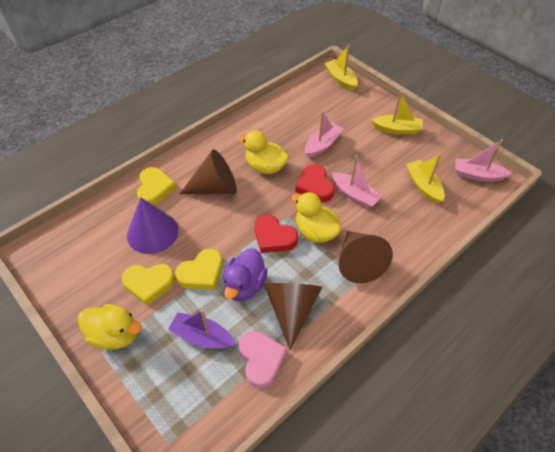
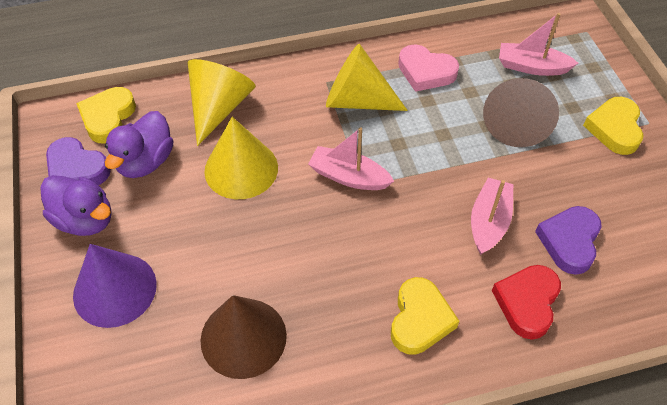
brown cone: [180,149,237,194] [264,283,322,350] [339,231,393,283] = 3 -> [201,295,287,379] [483,78,559,147] = 2
purple boat: [168,310,235,349] = 1 -> none = 0
purple duck: [223,248,268,302] = 1 -> [41,175,111,236] [105,111,173,178] = 2
purple heart: none = 0 -> [46,137,111,185] [535,206,602,275] = 2
red heart: [254,215,298,253] [296,164,335,202] = 2 -> [492,265,561,339] = 1
yellow boat: [324,45,358,91] [371,92,423,135] [406,154,444,204] = 3 -> none = 0
yellow cone: none = 0 -> [188,59,256,146] [204,117,278,199] [326,44,408,111] = 3
yellow duck: [78,304,142,350] [238,130,289,174] [292,192,342,243] = 3 -> none = 0

